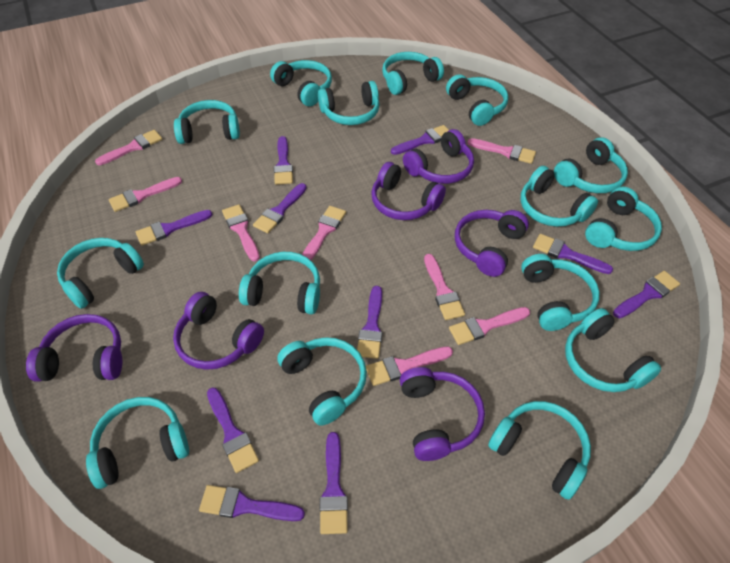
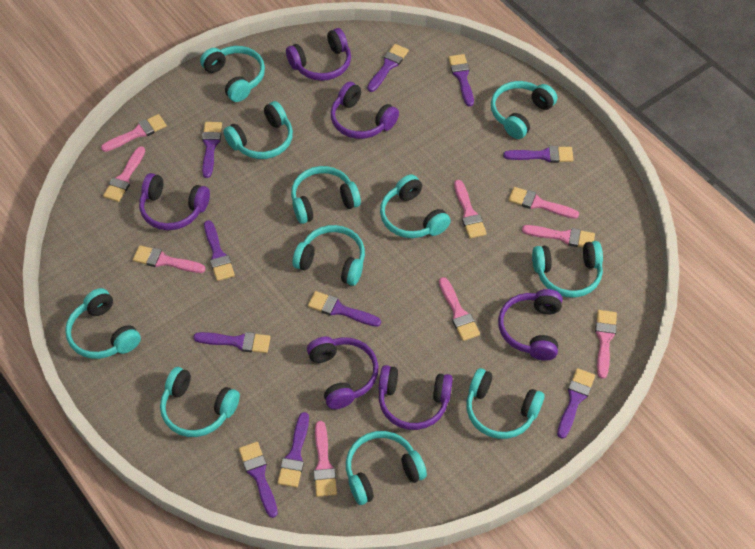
pink brush: [95,130,162,165] [109,177,182,212] [222,204,260,261] [302,206,346,260] [366,347,453,386] [424,254,465,320] [449,307,530,345] [467,138,536,164] = 8 -> [101,114,167,152] [103,146,145,202] [133,245,205,273] [314,421,337,497] [439,277,480,341] [454,180,487,239] [508,187,579,219] [522,225,595,247] [595,310,617,379] = 9
turquoise headphones: [57,238,144,309] [86,397,189,489] [174,100,240,144] [239,252,320,314] [270,60,332,106] [277,337,367,426] [318,81,380,125] [382,52,444,95] [446,74,508,126] [488,401,591,500] [521,166,598,227] [521,254,600,331] [554,137,628,193] [565,308,661,392] [585,186,662,251] = 15 -> [65,288,141,359] [160,367,240,437] [200,46,265,102] [223,101,293,159] [291,166,361,224] [293,225,365,286] [346,431,427,505] [380,174,451,238] [466,368,544,439] [491,81,557,139] [532,241,603,298] = 11

